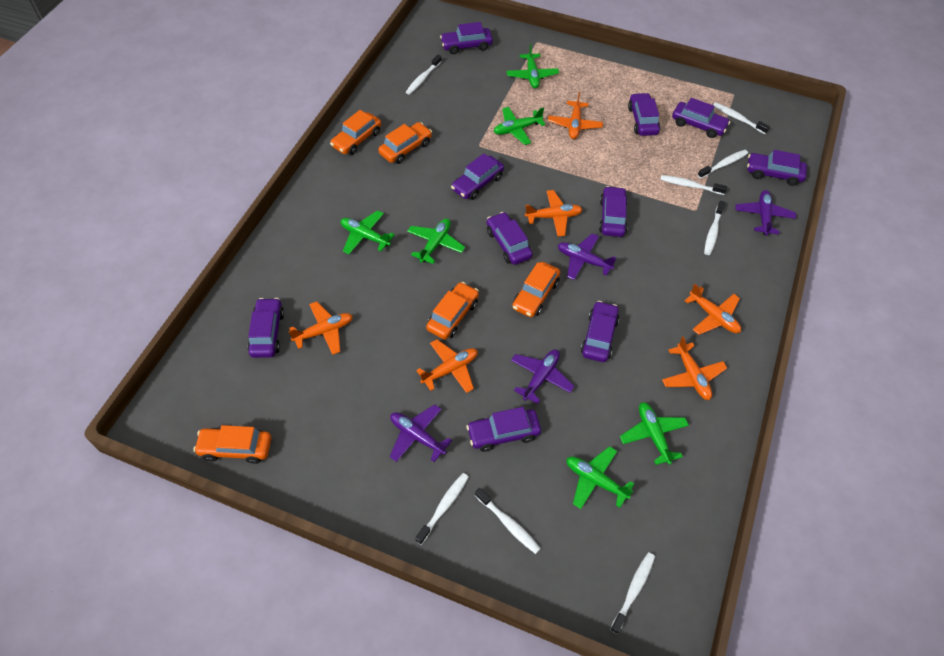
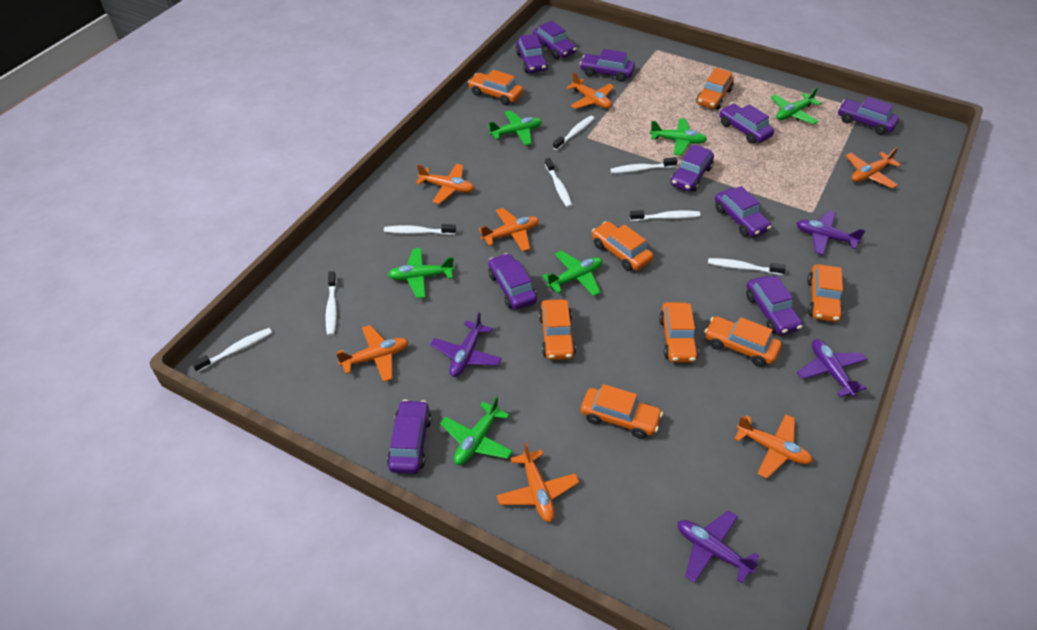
orange car: [193,425,271,464] [330,110,381,155] [378,122,432,164] [426,282,479,339] [512,262,560,317] = 5 -> [468,70,523,105] [539,299,576,360] [581,384,663,439] [592,221,653,271] [659,302,699,363] [696,68,734,110] [704,316,782,367] [807,264,843,322] = 8
orange plane: [288,301,353,355] [416,339,478,393] [525,190,583,236] [548,92,603,139] [662,336,727,400] [684,284,741,335] = 6 -> [336,325,409,382] [416,163,474,204] [479,208,539,251] [497,442,579,522] [566,72,614,109] [734,414,813,478] [846,147,901,189] = 7

